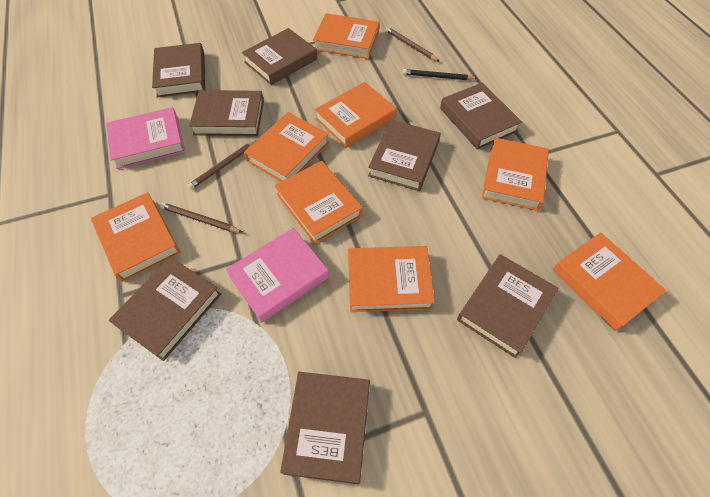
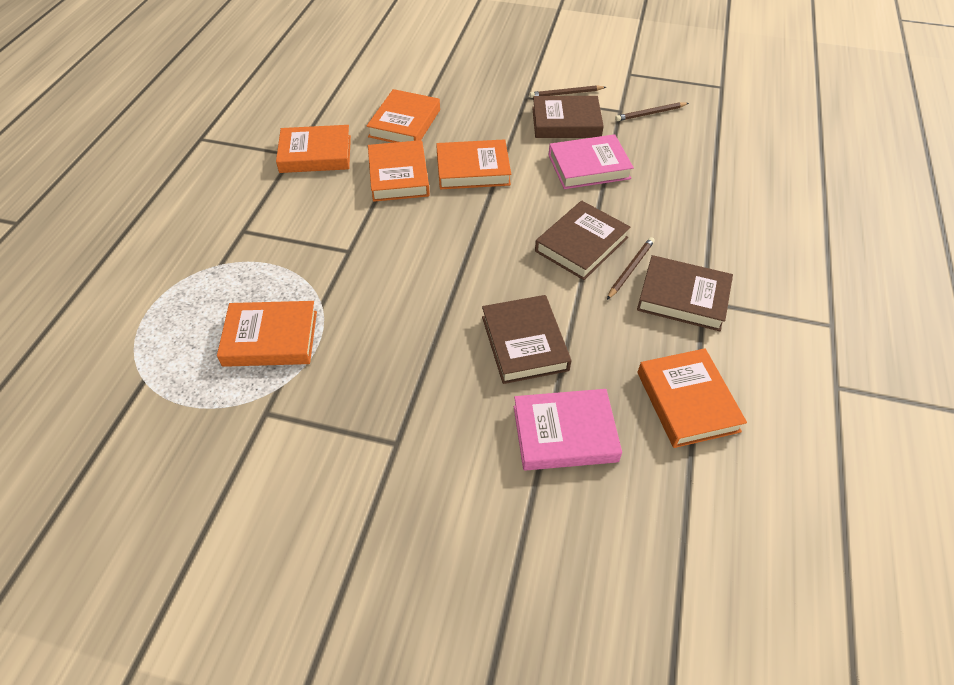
black pencil: [402,69,478,80] = 1 -> none = 0
brown book: [109,257,221,361] [152,43,205,98] [189,90,264,136] [242,28,317,85] [280,372,370,484] [368,120,441,191] [440,83,522,149] [457,254,558,358] = 8 -> [482,295,571,384] [532,96,604,138] [535,201,631,280] [637,255,733,331] = 4
orange book: [91,192,181,282] [244,112,329,182] [274,161,363,244] [313,13,379,59] [315,82,397,148] [348,246,435,312] [482,138,549,211] [553,232,666,331] = 8 -> [217,301,317,367] [276,125,351,173] [367,89,440,143] [368,140,430,202] [436,139,511,189] [638,348,747,448] = 6

